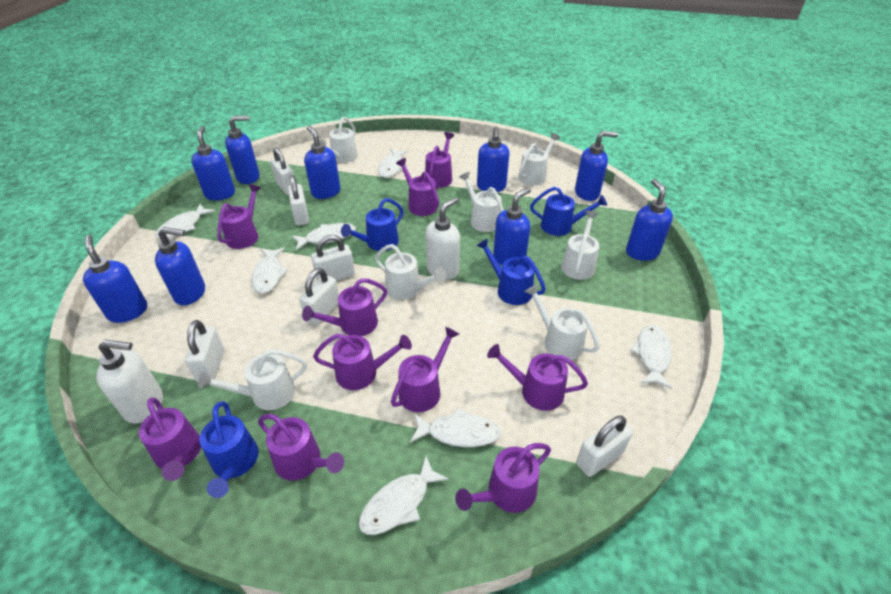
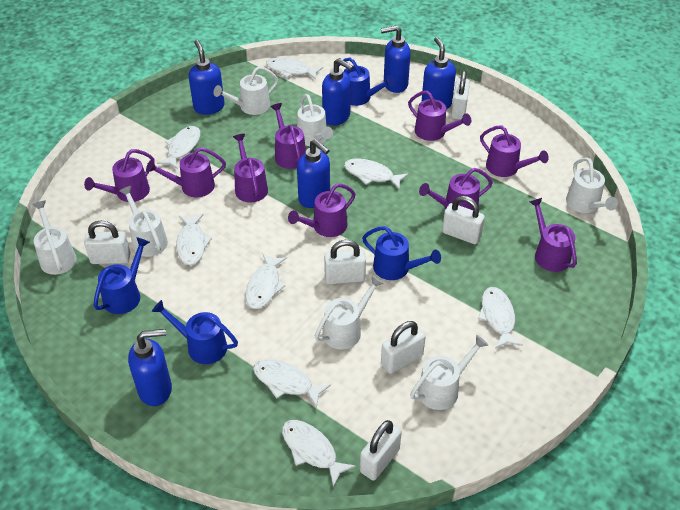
blue soap dispenser: [83,235,147,323] [155,227,205,305] [191,126,235,200] [225,116,260,184] [304,125,340,199] [477,126,509,192] [493,187,531,265] [575,131,618,201] [626,179,673,261] = 9 -> [128,329,172,406] [188,40,225,115] [297,139,330,208] [322,58,353,126] [381,25,411,93] [422,37,456,109] = 6
purple watering can: [139,397,201,481] [217,184,261,249] [258,414,344,481] [302,278,387,336] [313,334,412,390] [391,326,459,412] [396,158,439,216] [425,132,454,188] [455,443,551,513] [487,344,588,411] = 10 -> [84,149,154,202] [146,147,226,197] [233,134,268,203] [270,103,306,169] [288,184,356,237] [408,91,471,141] [419,168,493,210] [480,125,549,177] [529,198,577,272] = 9
white fish: [155,204,215,239] [252,247,289,293] [292,223,356,250] [359,456,449,535] [378,149,408,178] [410,408,501,447] [630,325,672,389] = 7 -> [157,126,200,169] [176,214,212,265] [245,253,287,309] [253,359,331,408] [266,57,323,80] [282,420,356,487] [344,159,408,190] [478,287,523,349] = 8
white soap dispenser: [96,340,163,424] [425,197,460,280] = 2 -> none = 0

